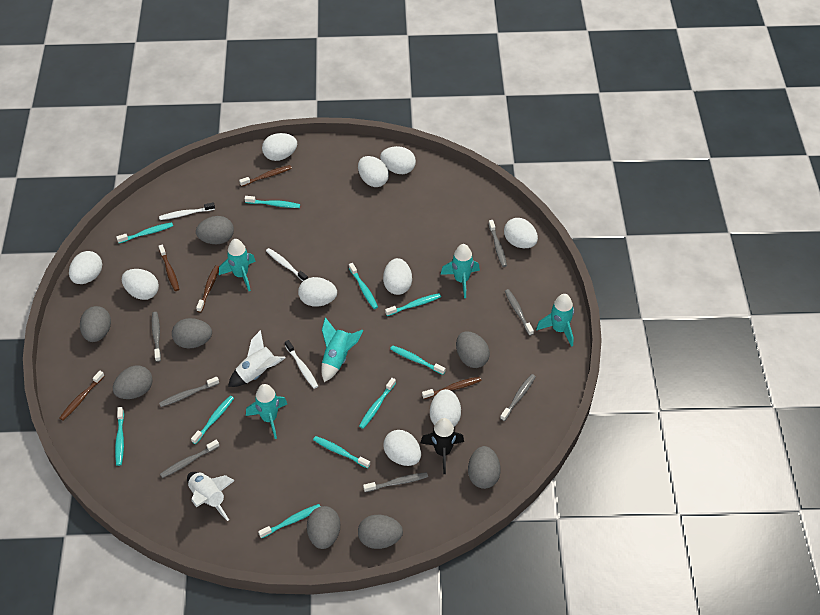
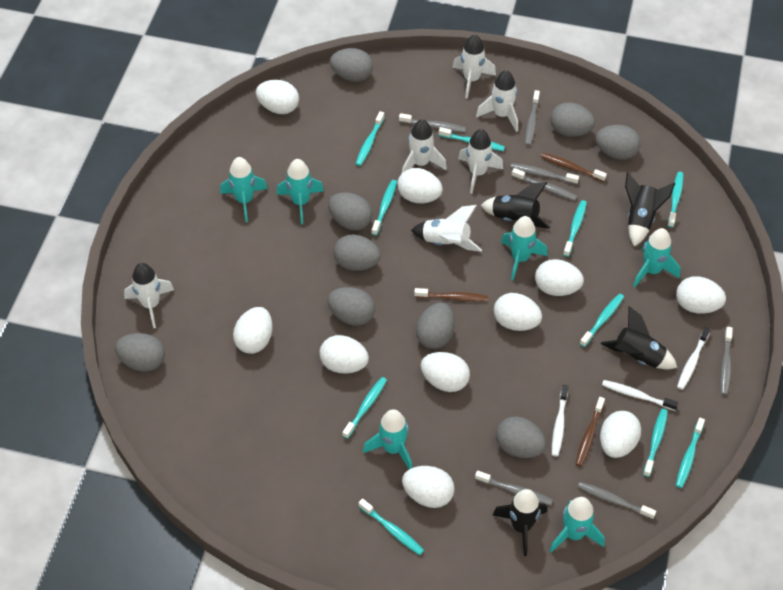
black rocket: [420,418,464,474] = 1 -> [481,182,551,229] [492,489,547,556] [601,306,677,369] [625,172,675,247] = 4
brown toothbrush: [59,371,104,420] [158,245,179,291] [196,265,219,313] [239,165,292,187] [422,377,481,399] = 5 -> [414,288,488,302] [541,153,607,182] [575,397,605,467] = 3
grey egg: [80,306,111,342] [113,366,153,399] [172,318,212,348] [196,216,234,244] [307,506,340,549] [358,515,403,549] [456,331,490,368] [468,446,501,489] = 8 -> [115,333,165,372] [327,287,375,326] [328,192,372,230] [330,48,373,82] [333,234,381,271] [416,303,455,349] [496,416,546,458] [550,102,595,137] [595,125,641,160] = 9
turquoise rocket: [219,239,256,291] [246,384,287,439] [322,317,364,382] [440,244,480,298] [536,294,574,347] = 5 -> [220,157,268,222] [276,159,324,224] [363,409,412,469] [501,216,548,281] [549,497,605,553] [633,228,680,288] = 6
white rocket: [187,472,235,521] [228,330,285,387] = 2 -> [124,263,174,329] [402,119,447,173] [411,205,482,252] [452,34,496,99] [458,129,504,193] [476,70,518,132] = 6

